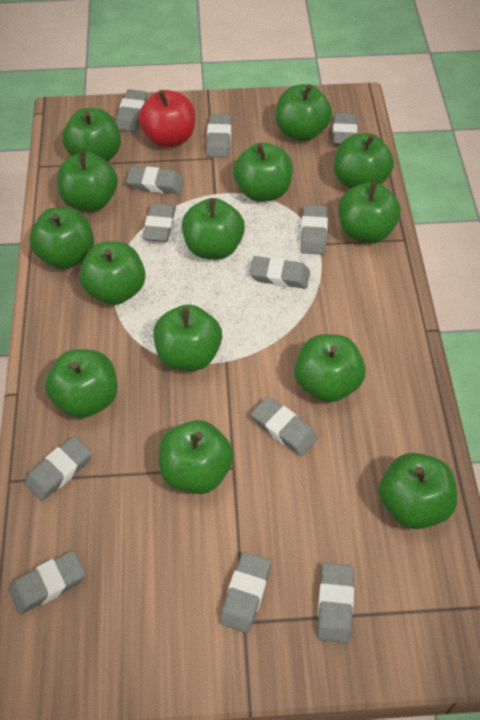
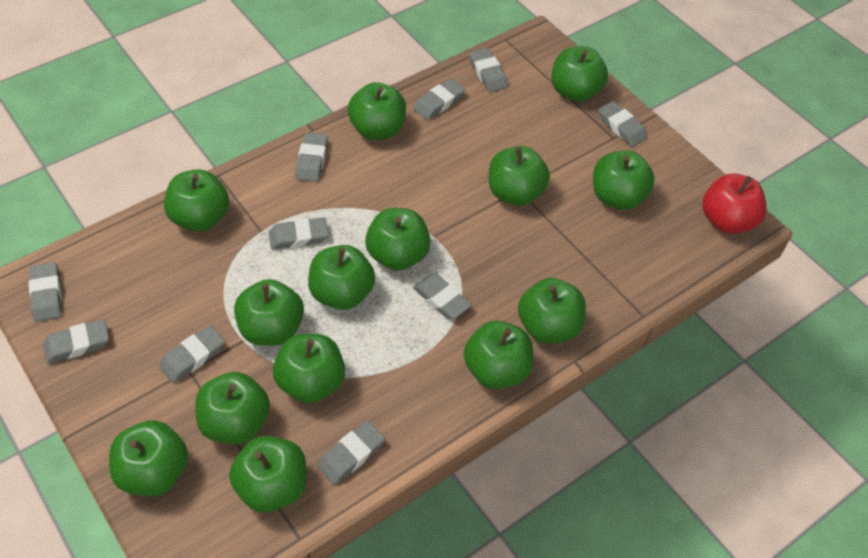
grey eraser: [9,551,85,614] [25,436,92,501] [116,89,147,132] [126,166,184,194] [143,203,176,242] [206,114,232,158] [220,552,271,633] [249,256,310,289] [251,397,318,456] [301,205,328,255] [317,563,354,643] [333,113,357,145] = 12 -> [29,262,62,322] [43,319,109,363] [159,325,225,383] [269,217,329,250] [295,132,328,182] [317,420,385,485] [413,79,465,120] [413,273,472,320] [469,48,508,92] [598,101,647,147] = 10

